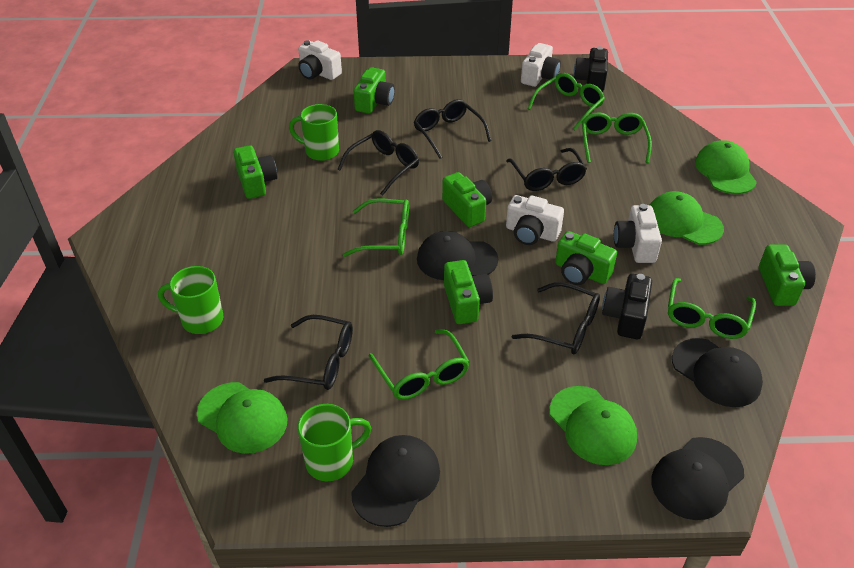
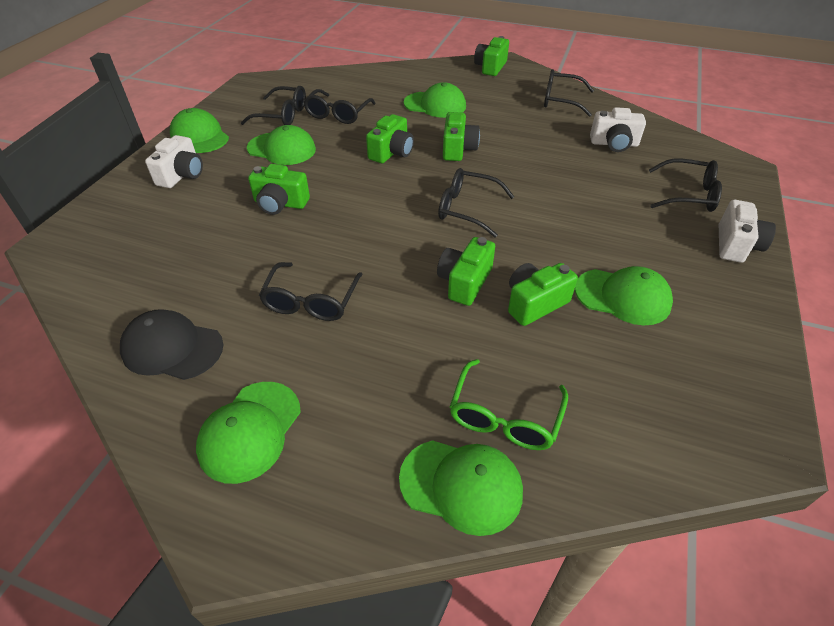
black camera: [574,46,608,92] [602,274,652,339] = 2 -> none = 0
black cap: [351,435,440,527] [417,231,498,280] [651,437,744,520] [672,338,763,407] = 4 -> [120,309,223,380] = 1
black glasses: [264,315,353,390] [338,130,419,196] [414,99,491,159] [506,148,587,191] [511,282,600,354] = 5 -> [241,86,306,125] [259,262,363,321] [303,89,376,124] [438,168,514,237] [544,69,594,117] [649,159,722,212] = 6
green cap: [197,382,288,454] [549,386,637,465] [650,191,724,245] [695,140,757,194] = 4 -> [170,108,229,153] [196,382,301,484] [247,125,316,165] [399,440,523,536] [404,82,466,118] [575,266,673,325] = 6
green glasses: [343,198,409,257] [369,329,469,400] [527,73,605,130] [582,112,652,163] [668,278,756,339] = 5 -> [450,359,568,450] = 1
green mug: [158,266,223,334] [289,104,339,161] [297,404,371,481] = 3 -> none = 0
white camera: [298,40,342,80] [506,195,564,245] [521,43,561,87] [614,204,662,263] = 4 -> [145,135,203,188] [590,107,646,152] [719,200,776,263] = 3

